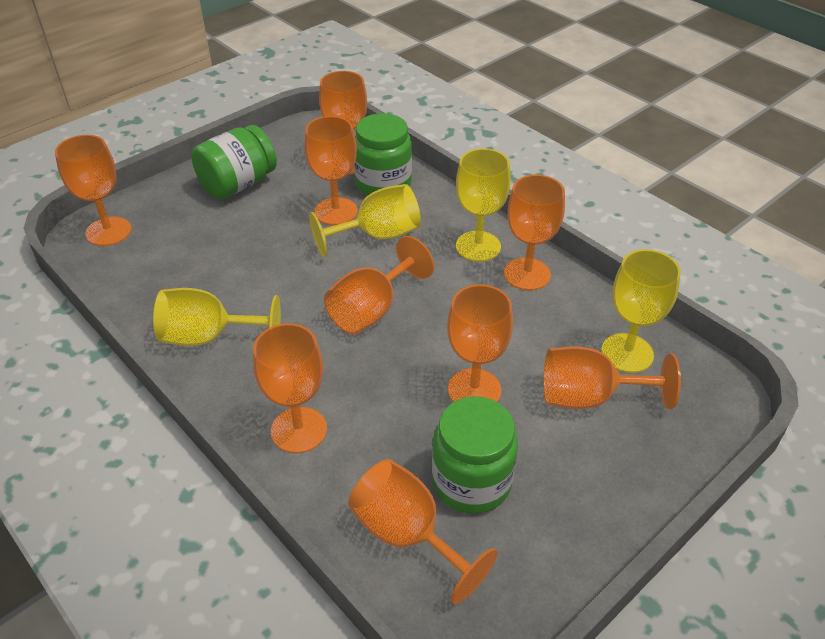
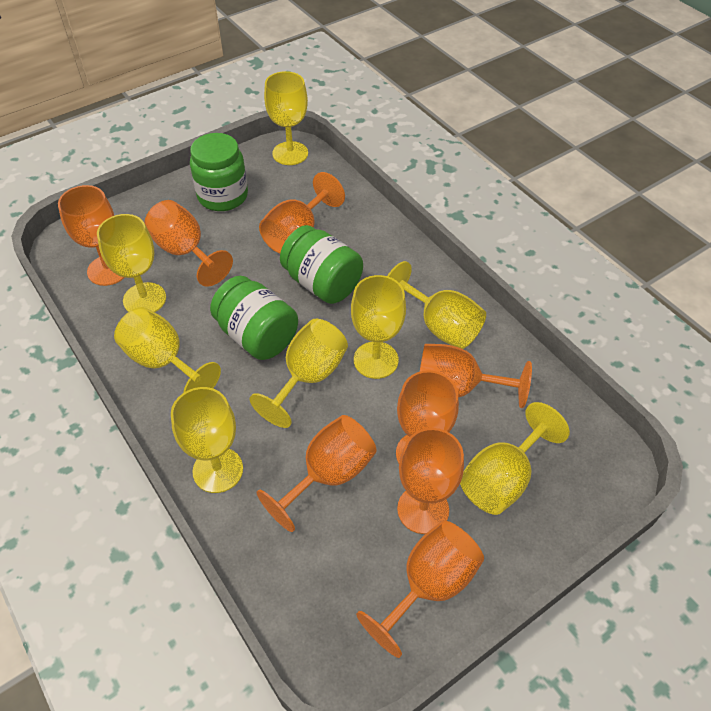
orange goblet: [55,135,132,246] [253,323,327,453] [305,116,358,225] [319,71,367,174] [324,236,434,334] [348,459,498,605] [447,284,513,402] [504,175,565,291] [544,346,681,409] = 9 -> [58,185,125,286] [144,200,233,287] [257,415,377,532] [259,172,345,253] [356,520,484,658] [396,370,459,463] [397,428,464,534] [420,344,532,408] = 8
yellow goblet: [153,288,281,346] [309,184,421,257] [456,149,511,262] [601,249,681,373] = 4 -> [97,214,166,312] [114,307,221,393] [171,387,243,493] [250,319,348,428] [264,71,308,165] [351,275,406,379] [387,261,486,349] [460,402,570,515] = 8

